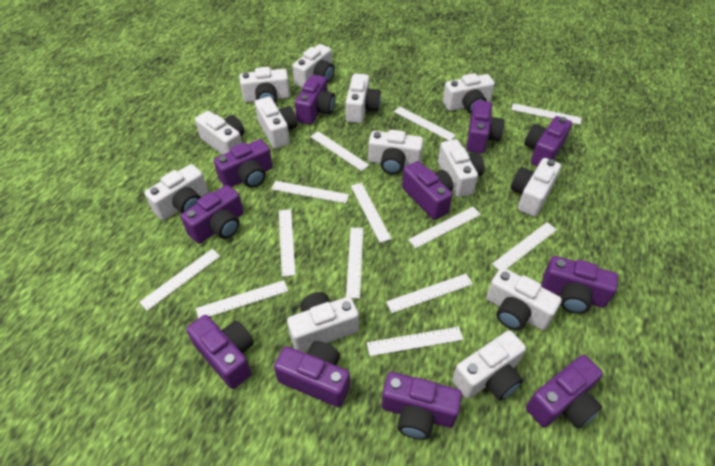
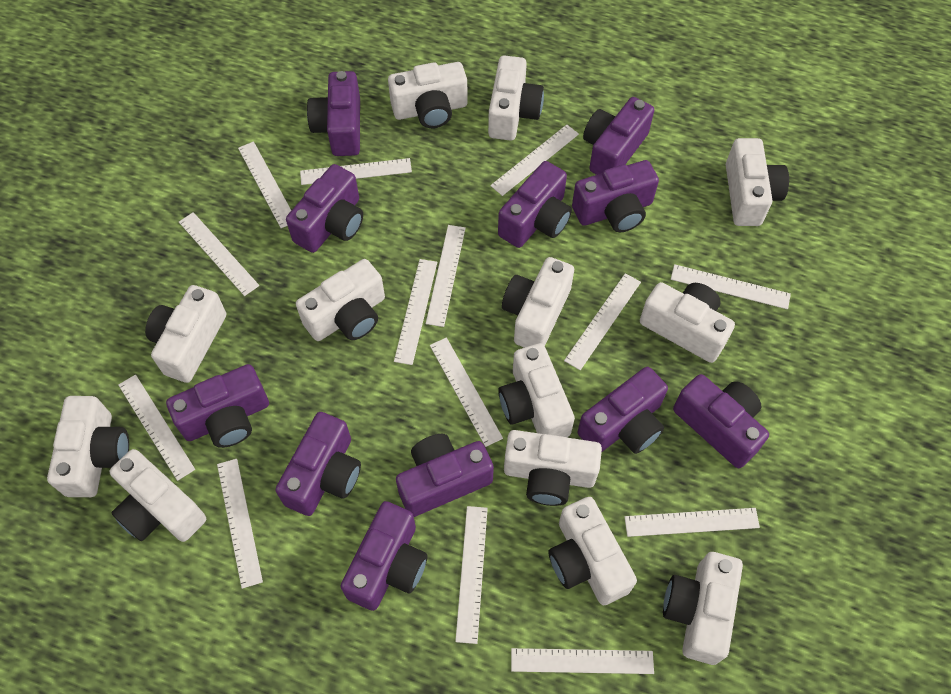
white ruler: [139,249,220,311] [196,280,288,318] [272,181,349,203] [279,209,296,277] [310,131,369,171] [346,228,363,299] [351,183,392,243] [367,327,463,356] [386,274,473,313] [394,107,456,140] [408,207,481,248] [492,222,557,270] [511,103,582,125] = 13 -> [119,375,195,481] [179,212,259,296] [217,459,263,589] [238,141,291,228] [300,158,412,185] [394,259,437,365] [426,225,466,327] [430,337,503,447] [455,506,488,644] [490,125,579,196] [511,648,654,674] [564,273,641,370] [624,508,760,537] [671,264,791,309] = 14

